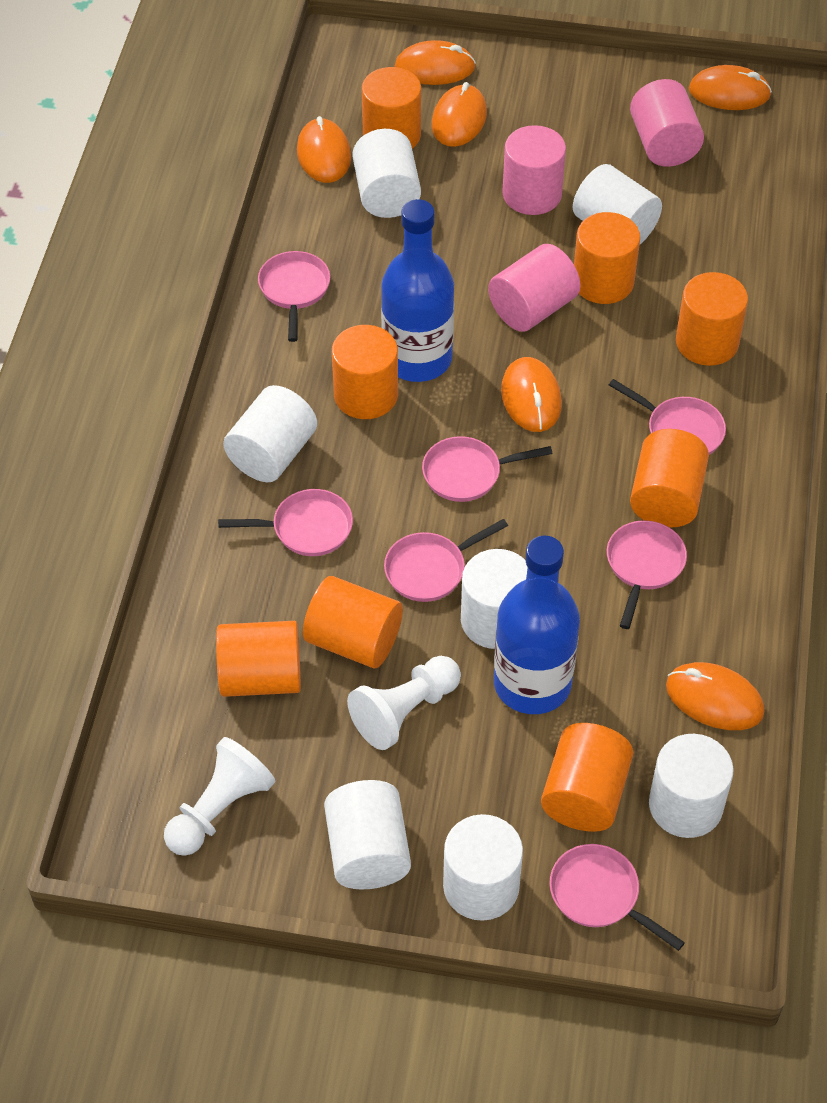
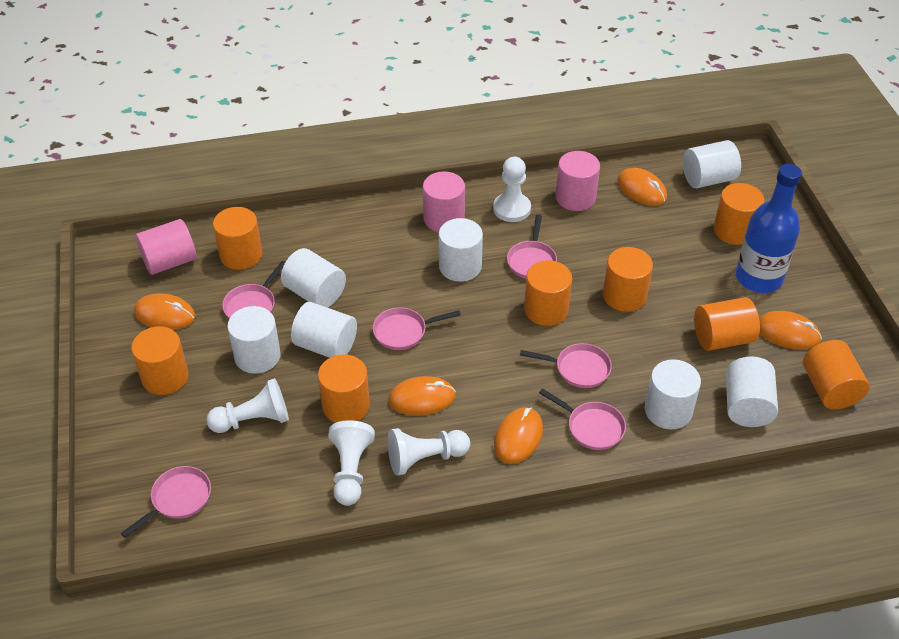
blue bottle: [381,199,454,382] [494,536,580,714] = 2 -> [736,164,802,293] = 1
orange mouse: [297,116,351,183] [394,40,476,85] [432,82,487,147] [501,357,562,432] [666,662,765,730] [689,65,772,110] = 6 -> [134,293,195,330] [388,376,456,416] [494,407,543,464] [617,168,667,206] [759,311,822,350] = 5
pink pan: [218,489,353,556] [258,251,330,342] [384,519,508,602] [422,436,553,502] [550,844,685,951] [607,520,687,629] [609,379,726,455] = 7 -> [121,466,211,538] [222,261,285,319] [373,307,461,350] [507,215,557,279] [520,343,612,388] [539,388,626,450] = 6
white pawn: [164,737,275,856] [347,656,461,750] = 2 -> [206,378,289,433] [328,420,375,506] [388,428,470,475] [493,157,531,222] = 4

